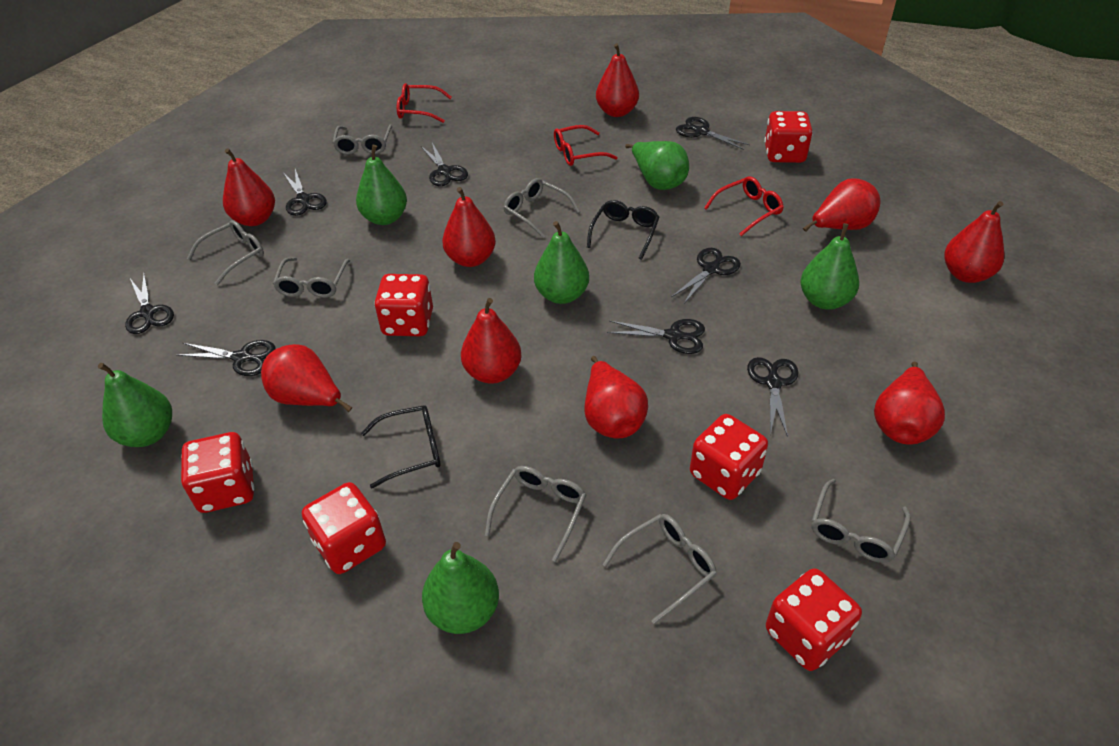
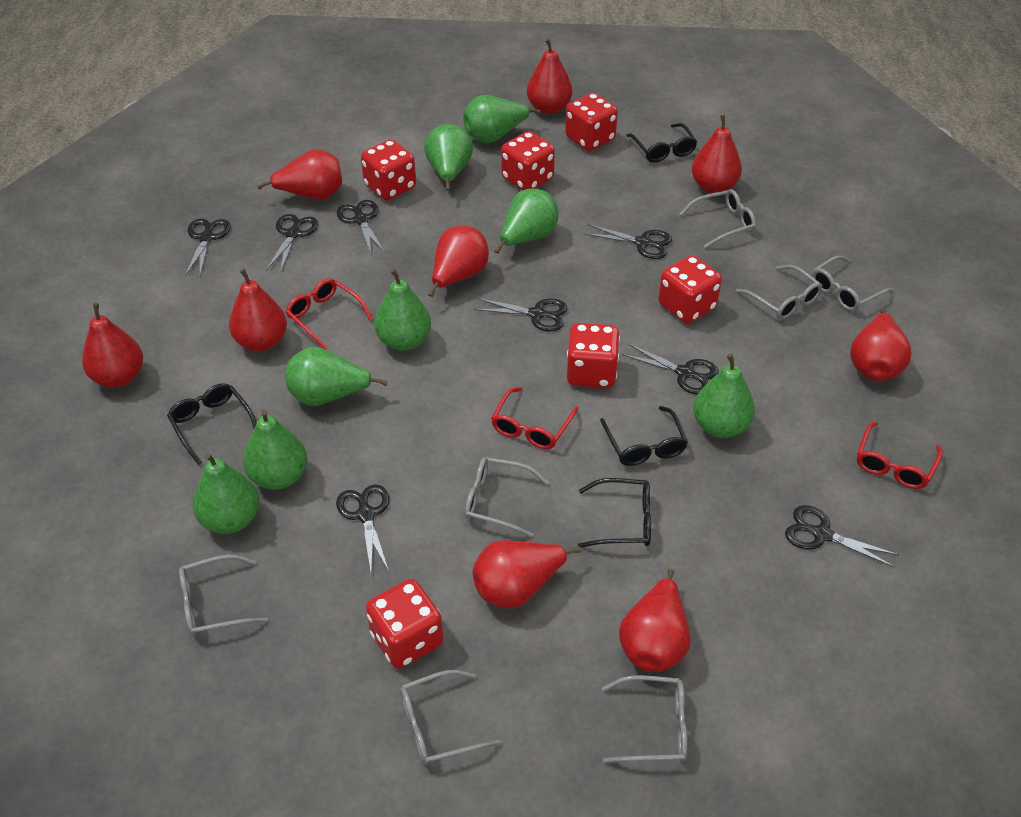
black glasses: [361,405,441,488] [587,200,659,260] = 2 -> [167,383,257,465] [578,478,651,548] [600,406,688,466] [626,123,697,163] = 4
green pear: [98,363,172,447] [356,145,407,225] [422,542,499,634] [534,221,589,304] [625,141,689,190] [801,223,859,310] = 6 -> [193,453,259,534] [243,409,307,490] [286,347,388,406] [374,269,431,351] [424,124,473,191] [463,95,540,143] [494,189,559,254] [693,354,755,438] = 8

